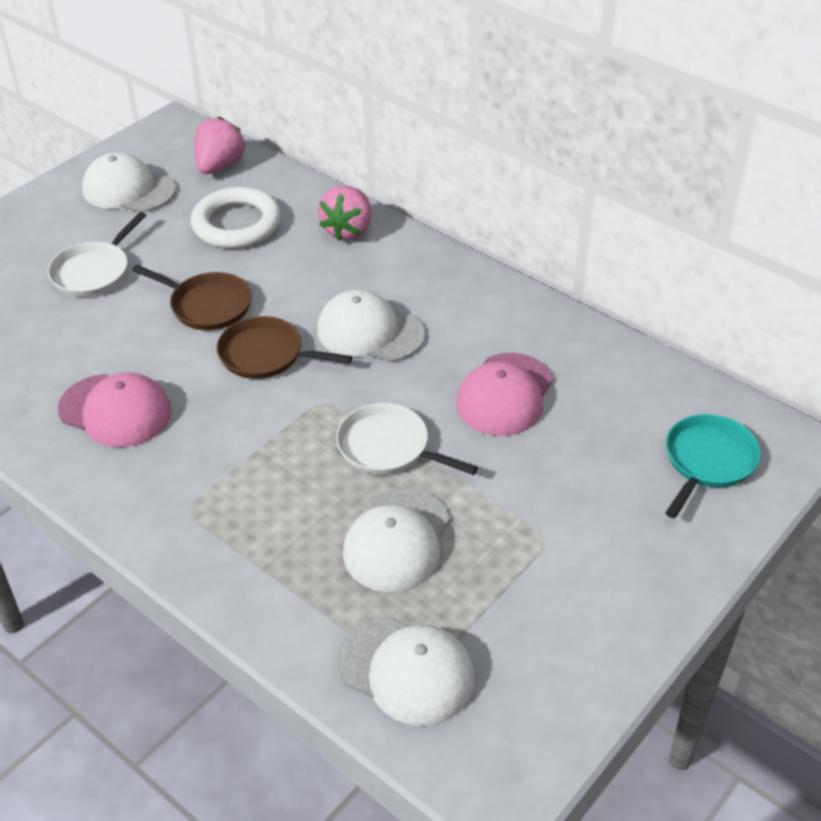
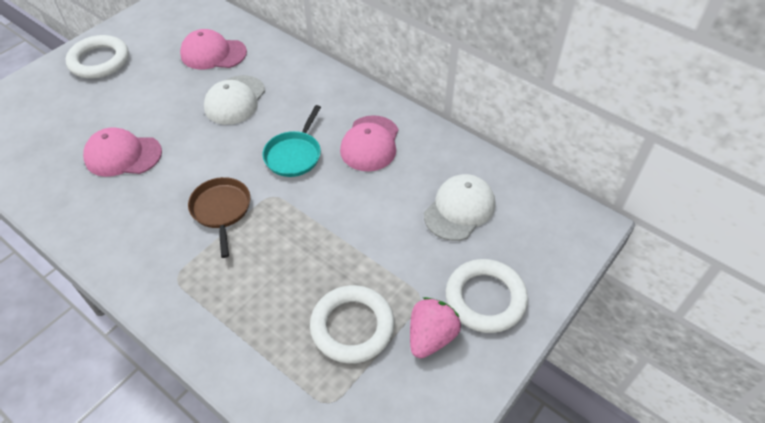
brown pan: [132,265,252,330] [216,316,352,379] = 2 -> [188,177,250,258] = 1
pink cap: [58,372,172,447] [456,353,553,436] = 2 -> [83,127,162,177] [180,29,247,70] [340,115,398,171] = 3
pink strawberry: [194,117,246,174] [318,186,372,241] = 2 -> [410,297,461,358] = 1
white cap: [82,152,176,212] [317,290,425,362] [337,617,475,726] [343,488,450,592] = 4 -> [204,75,265,125] [424,174,495,241] = 2
white pan: [48,212,146,297] [336,403,478,475] = 2 -> none = 0
white ring: [191,187,281,249] = 1 -> [65,35,129,79] [310,285,395,364] [446,259,528,333] = 3

